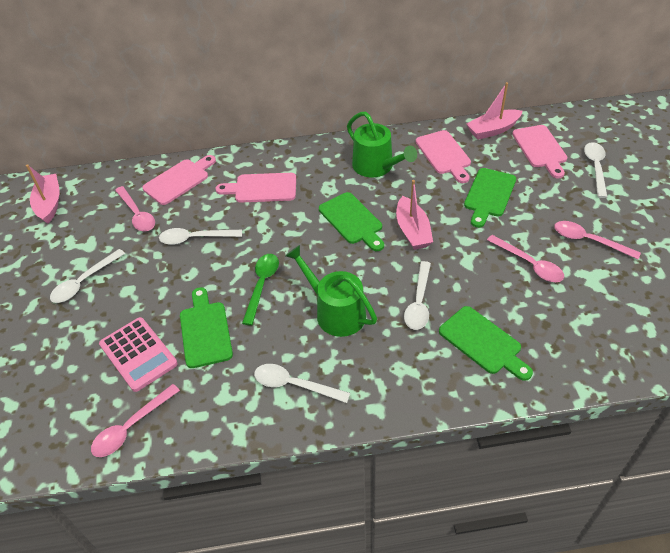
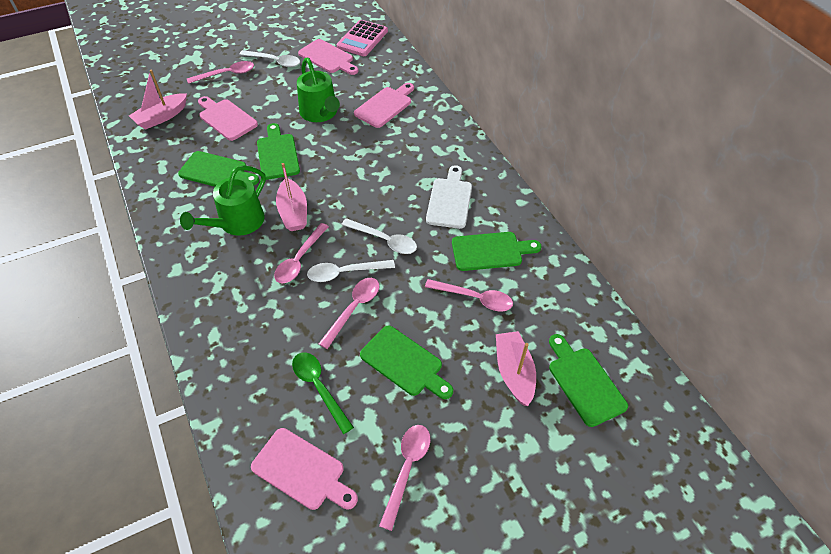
green cutting board: [180,287,233,368] [319,192,384,251] [439,306,533,381] [464,168,516,228] = 4 -> [178,151,259,187] [257,123,300,180] [360,326,453,399] [452,232,541,271] [549,334,628,427] = 5
pink spoon: [91,384,180,457] [115,186,155,231] [487,235,564,282] [554,221,641,259] = 4 -> [187,61,254,84] [274,223,329,283] [319,278,379,349] [379,425,431,531] [425,279,513,311] = 5
white cutting board: none = 0 -> [426,165,472,229] = 1
white spoon: [50,249,125,303] [159,228,242,245] [254,364,350,403] [404,261,431,330] [584,142,607,198] = 5 -> [239,50,300,67] [307,260,395,282] [341,218,417,254] = 3

